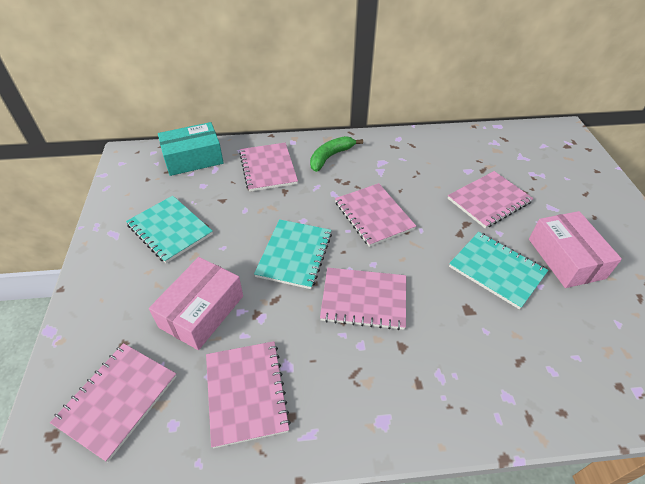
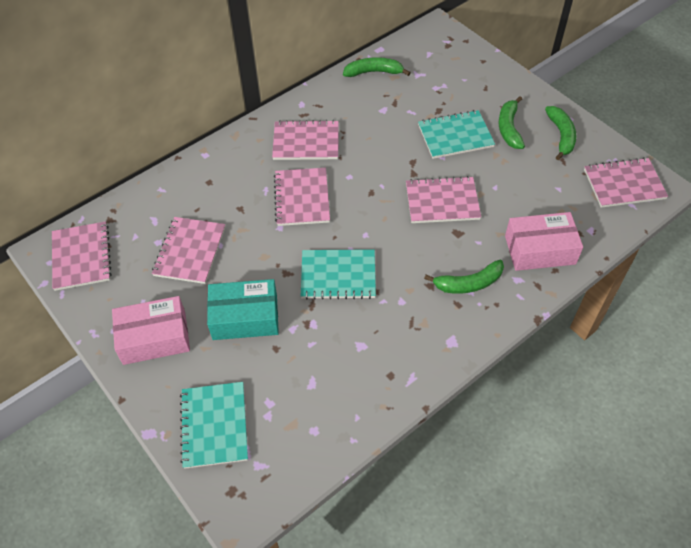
green banana: [310,136,363,172] = 1 -> [343,57,411,77] [424,260,504,294] [499,96,525,149] [545,106,576,160] = 4

